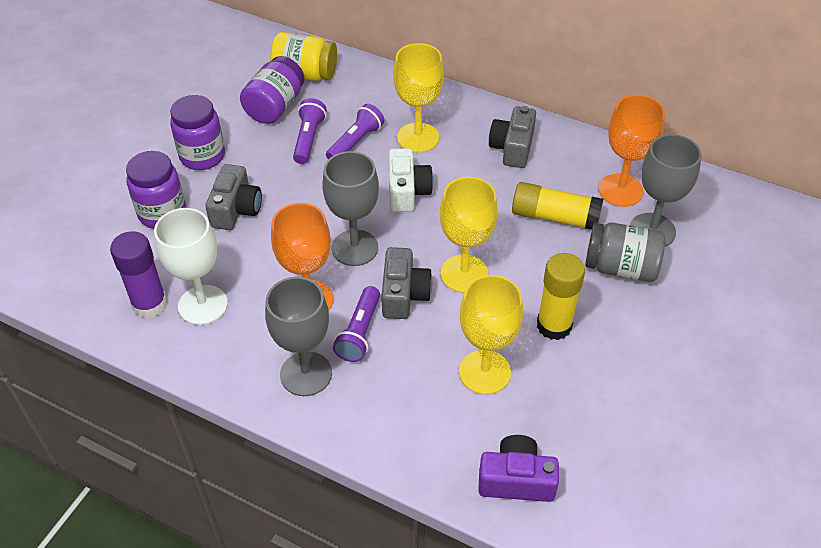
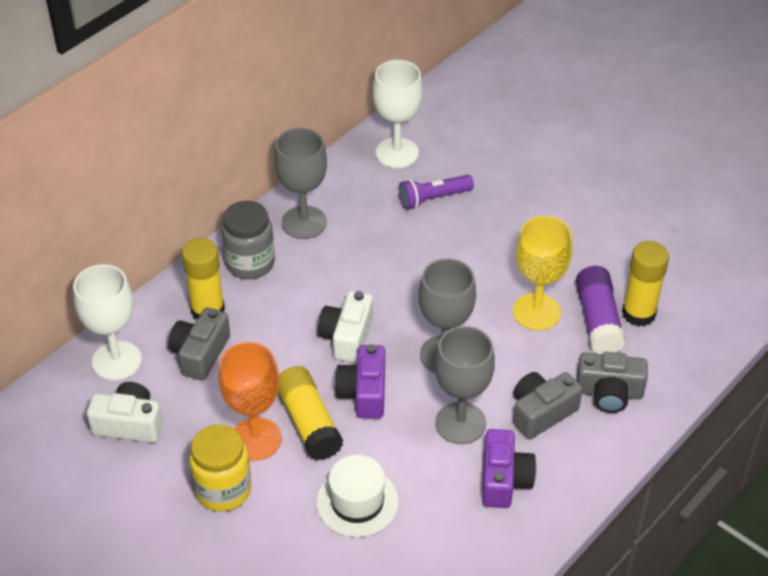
orange goblet: [271,203,334,311] [599,95,665,207] = 2 -> [218,342,282,461] = 1
purple camera: [478,435,559,502] = 1 -> [335,344,385,419] [482,429,536,508] = 2
purple flashlight: [293,98,327,164] [326,104,384,159] [333,286,380,362] = 3 -> [399,175,474,210] = 1
purple jar: [126,151,186,229] [170,95,225,170] [240,56,304,124] = 3 -> none = 0
white camera: [389,148,433,212] = 1 -> [87,382,163,443] [318,291,373,363] = 2
white goblet: [154,208,228,325] = 1 -> [73,264,142,381] [373,60,423,168] = 2
white hat: none = 0 -> [316,455,399,537] = 1
yellow glue stick: [512,182,604,230] [537,253,585,340] = 2 -> [182,238,225,320] [278,366,343,461] [622,241,669,327] = 3
yellow goblet: [394,43,444,153] [440,177,498,293] [459,275,523,395] = 3 -> [513,216,573,331] = 1

